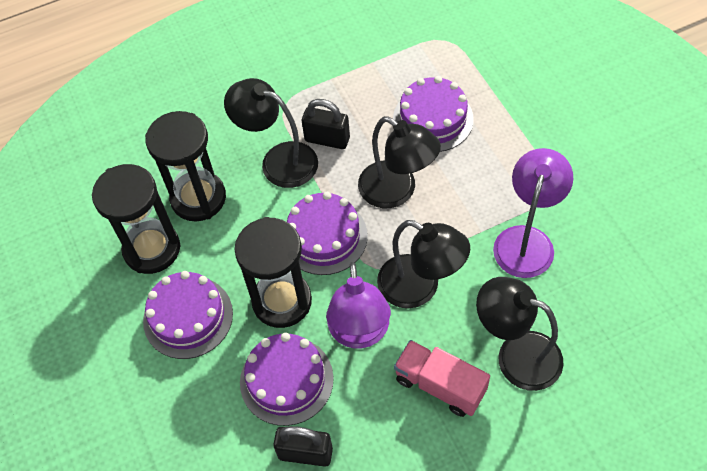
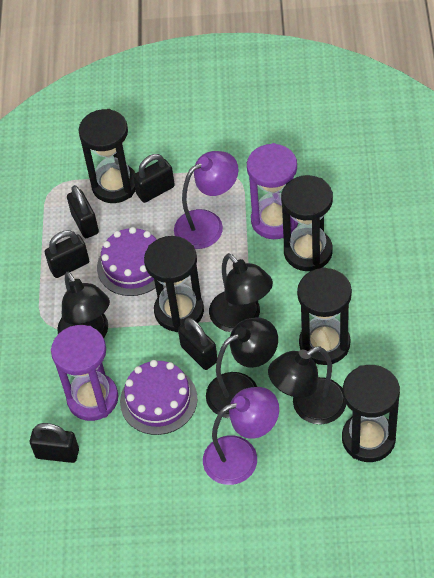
black hourglass: [92,164,181,274] [145,111,226,222] [234,217,312,328] = 3 -> [79,109,136,203] [144,236,204,332] [281,175,333,271] [297,267,352,365] [342,365,400,462] = 5
black padlock: [273,426,333,467] [302,99,350,149] = 2 -> [30,423,79,463] [45,230,89,278] [67,185,99,238] [133,154,175,203] [178,318,217,370] = 5
pink truck: [394,340,490,417] = 1 -> none = 0
purple cake: [143,271,233,359] [240,333,334,426] [286,192,368,275] [393,76,474,152] = 4 -> [97,227,157,296] [120,360,198,435] = 2
purple hourglass: none = 0 -> [51,325,118,421] [247,143,298,239] = 2

